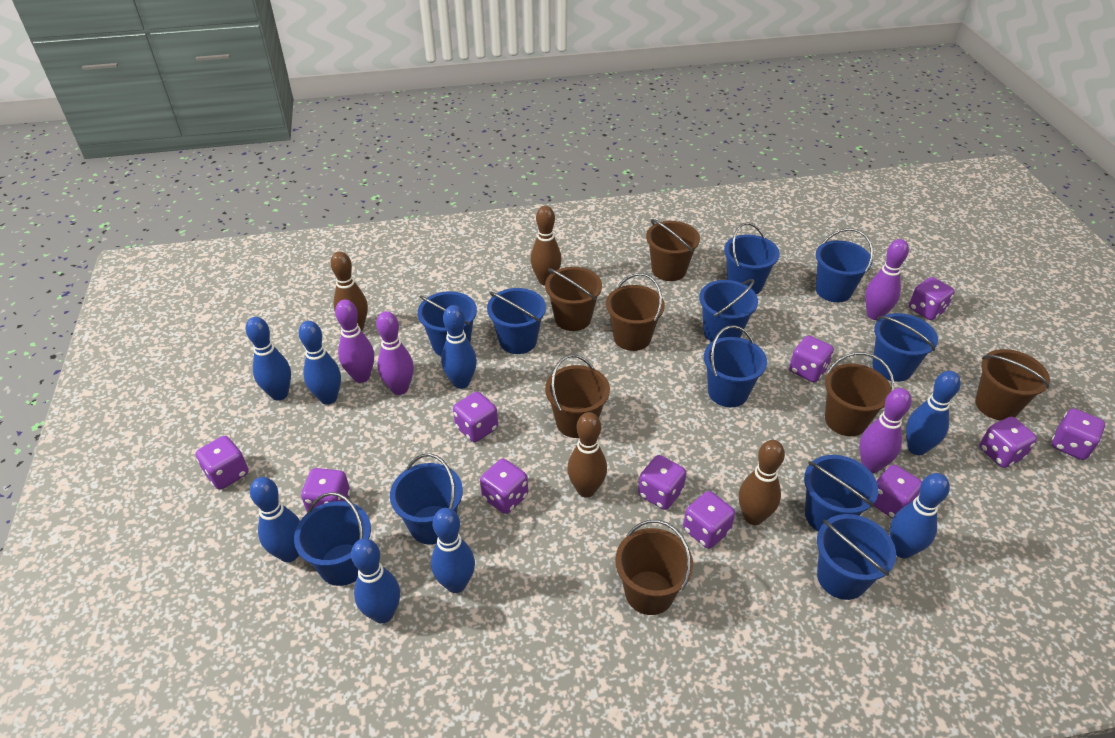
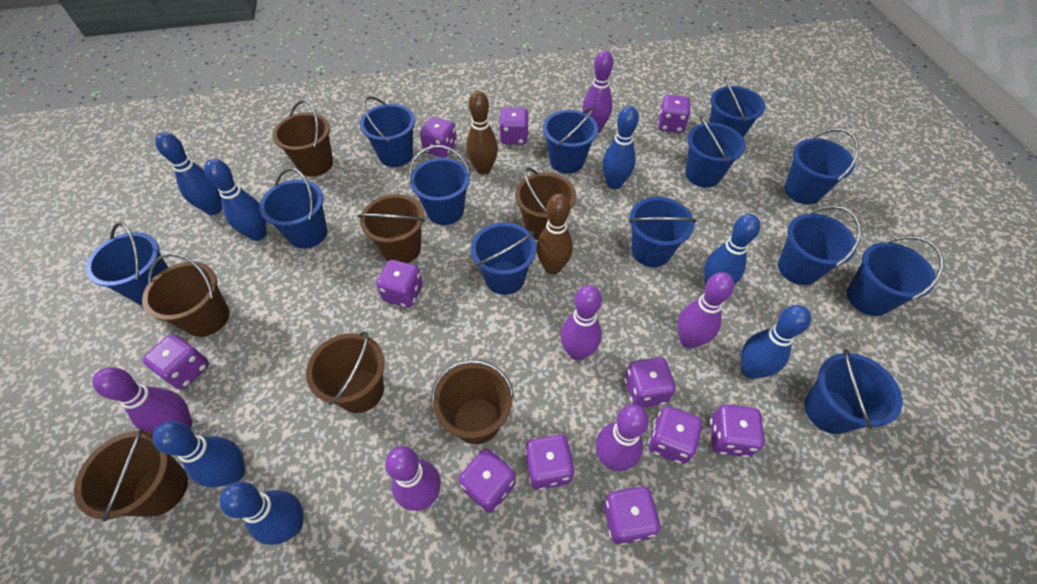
blue bowling pin: [246,317,291,401] [250,477,300,562] [299,321,341,405] [351,538,400,623] [431,508,475,593] [441,305,477,389] [890,473,950,558] [906,371,961,455] = 8 -> [153,421,245,487] [155,132,223,215] [204,159,267,241] [219,482,304,545] [603,106,639,189] [704,214,760,285] [741,305,811,379] = 7
blue bucket: [294,492,371,586] [390,453,463,544] [417,291,477,356] [487,288,546,354] [699,279,758,342] [704,325,767,407] [724,222,780,294] [804,455,878,532] [816,228,873,303] [817,514,896,600] [872,313,938,382] = 11 -> [86,222,168,305] [259,168,327,249] [360,96,415,167] [408,145,471,225] [471,222,537,295] [543,107,598,174] [628,197,696,267] [685,116,746,188] [709,77,765,138] [778,206,861,285] [784,129,859,204] [804,349,902,434] [847,236,944,316] = 13
brown bowling pin: [330,251,368,331] [531,206,562,286] [567,412,607,498] [739,440,785,525] = 4 -> [466,91,498,175] [537,194,573,275] = 2
purple bowling pin: [335,300,374,383] [376,311,414,395] [859,388,912,473] [865,239,909,320] = 4 -> [92,367,192,434] [385,446,441,511] [560,285,602,361] [582,51,613,133] [596,404,649,472] [677,272,734,349] = 6

